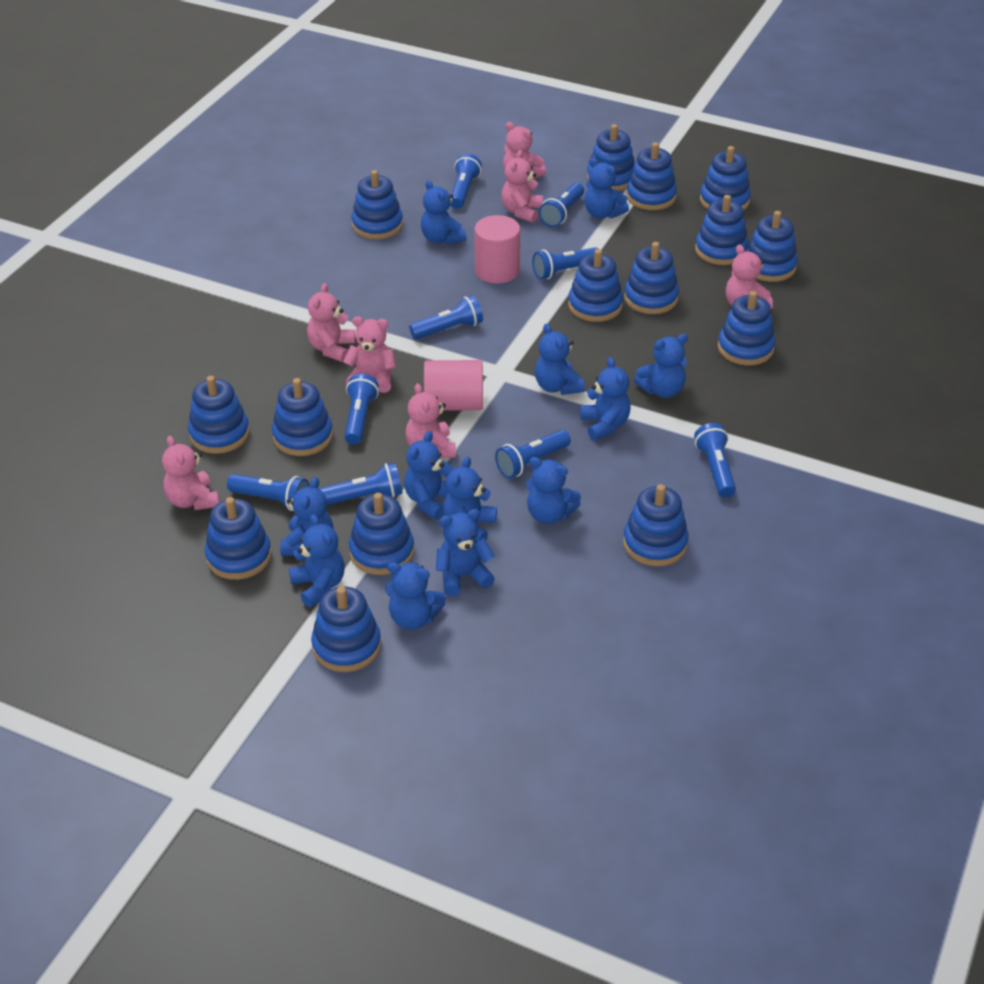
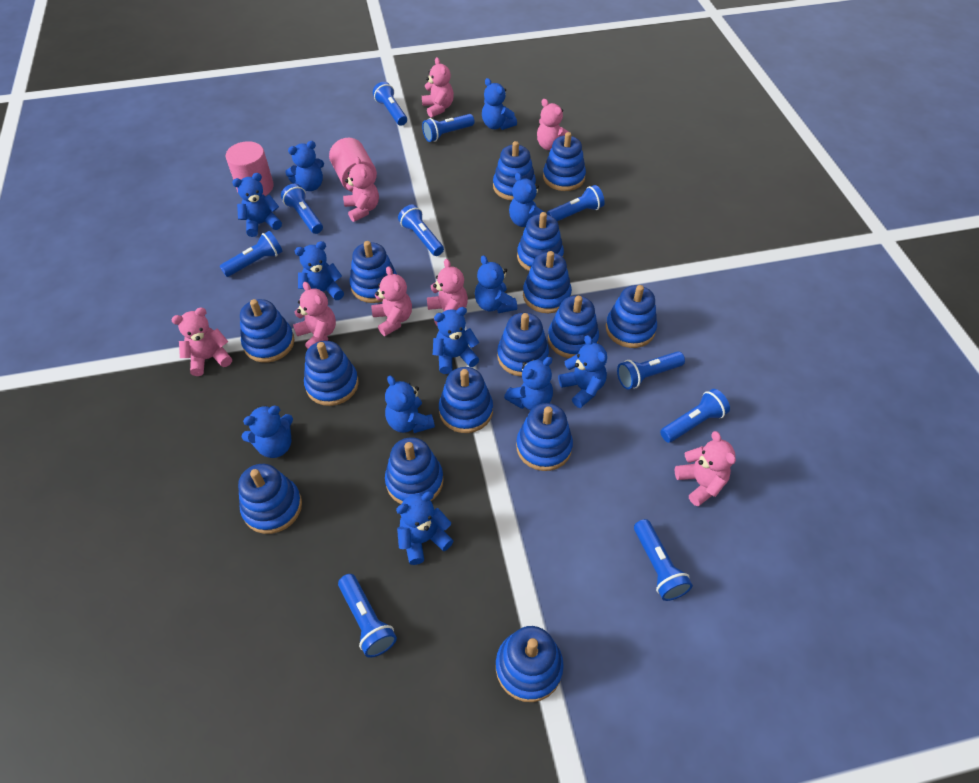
blue flashlight: [227,474,310,511] [319,463,403,505] [344,374,379,445] [409,295,483,339] [450,154,482,209] [495,430,571,478] [532,247,599,279] [539,183,584,227] [694,423,736,497] = 9 -> [220,231,283,277] [281,184,323,234] [338,574,397,658] [373,82,407,126] [398,204,444,256] [422,114,474,142] [547,185,605,221] [617,351,685,389] [634,519,693,601] [660,389,730,443] = 10
pink teddy bear: [162,436,219,510] [307,283,355,362] [343,316,396,393] [405,383,456,458] [501,150,543,223] [503,122,546,179] [726,244,773,309] = 7 -> [171,307,232,376] [293,282,336,349] [343,157,379,222] [371,266,412,336] [422,57,454,117] [427,259,468,327] [537,99,569,150] [675,431,736,507] = 8

